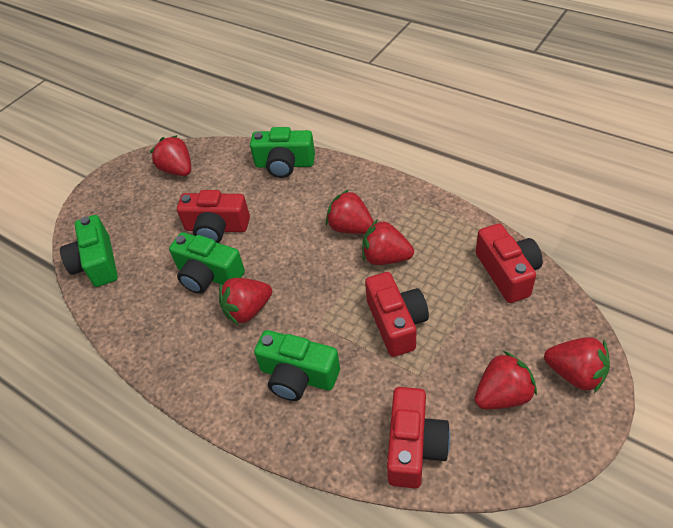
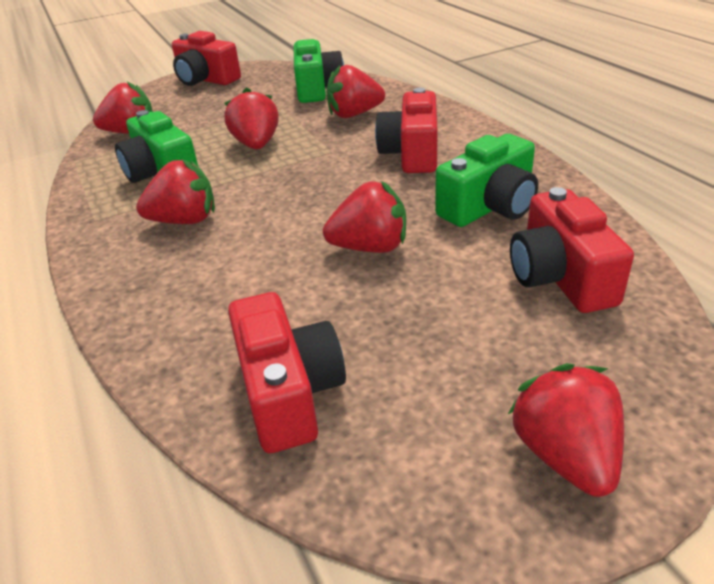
green camera: [60,215,118,287] [169,232,245,294] [250,127,315,178] [254,330,340,401] = 4 -> [115,110,198,183] [294,39,344,103] [435,134,538,227] = 3

